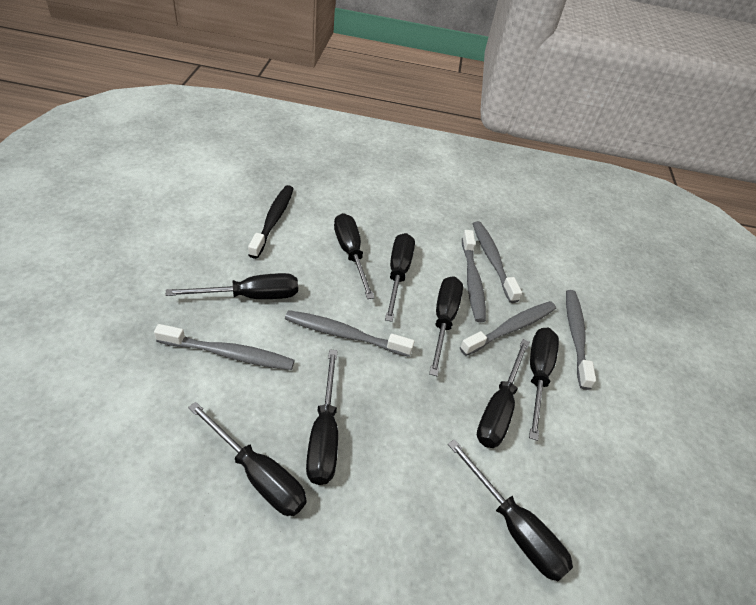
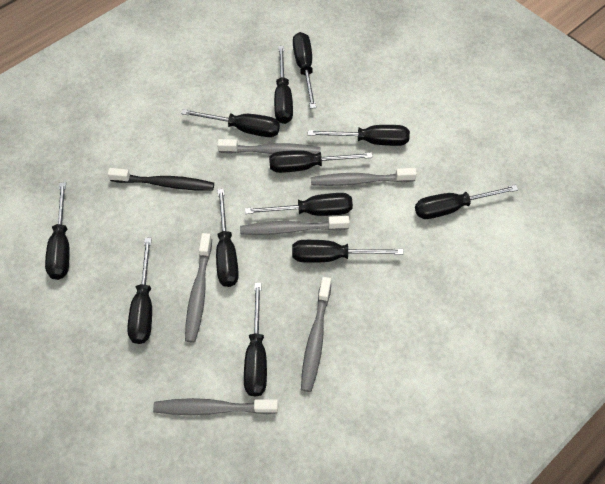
black screwdriver: [166,273,298,299] [188,402,307,516] [306,349,338,485] [334,213,375,299] [385,233,415,322] [429,276,463,376] [448,439,573,581] [477,339,530,448] [529,328,559,441] = 9 -> [45,182,70,280] [127,238,152,344] [181,109,280,137] [216,189,239,287] [244,283,267,396] [245,193,353,216] [269,150,373,173] [274,46,293,124] [292,240,404,263] [293,32,316,109] [308,125,410,146] [415,185,518,219] = 12

